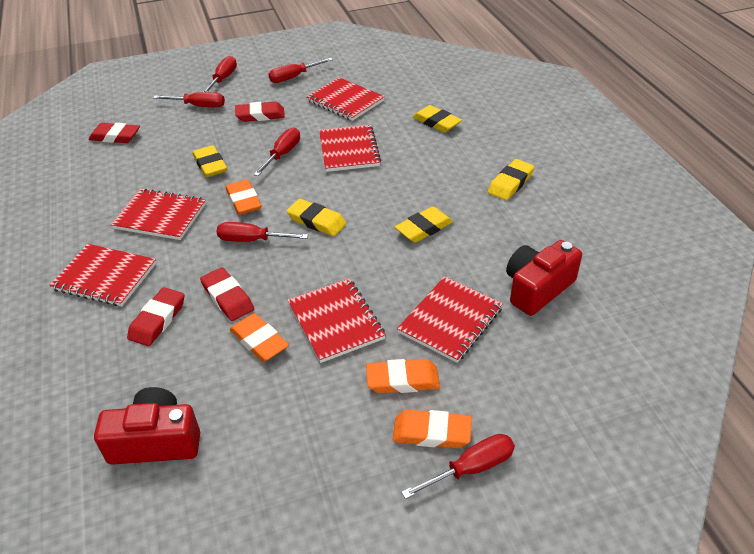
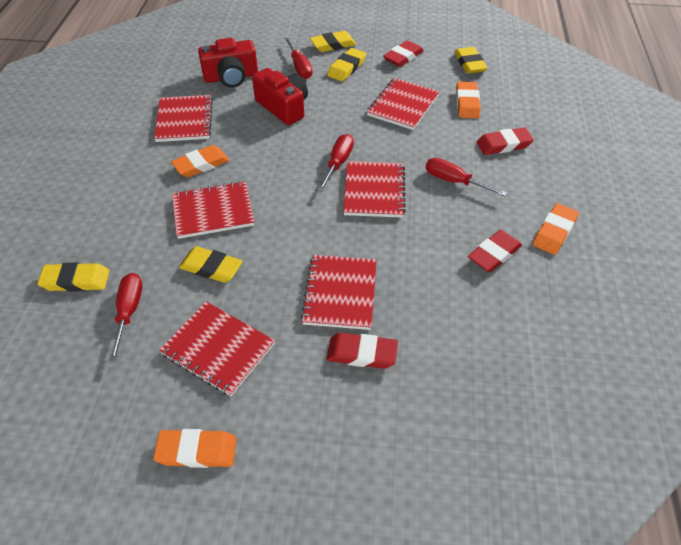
red screwdriver: [153,92,225,108] [203,56,237,92] [217,222,308,242] [253,128,300,176] [268,58,333,83] [401,434,515,499] = 6 -> [109,273,143,362] [285,37,313,79] [318,134,354,192] [426,158,507,196] = 4

